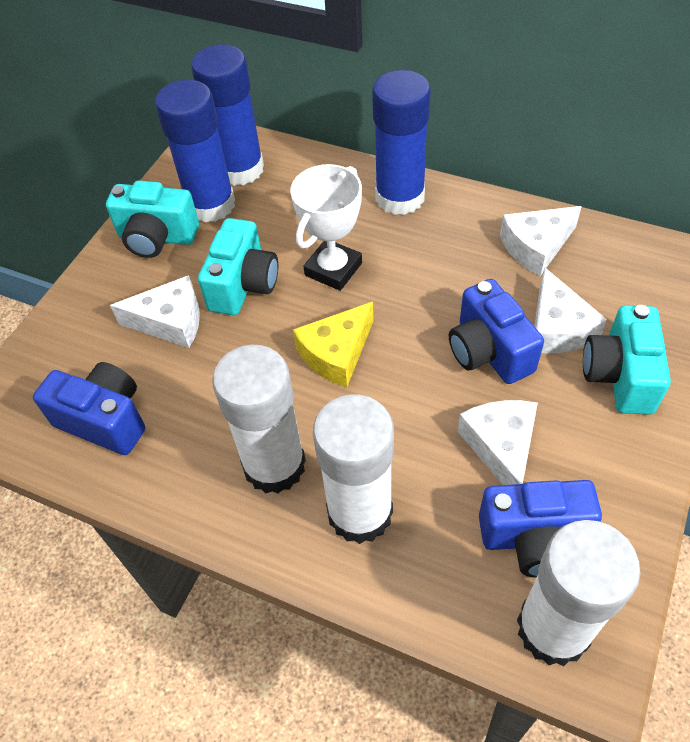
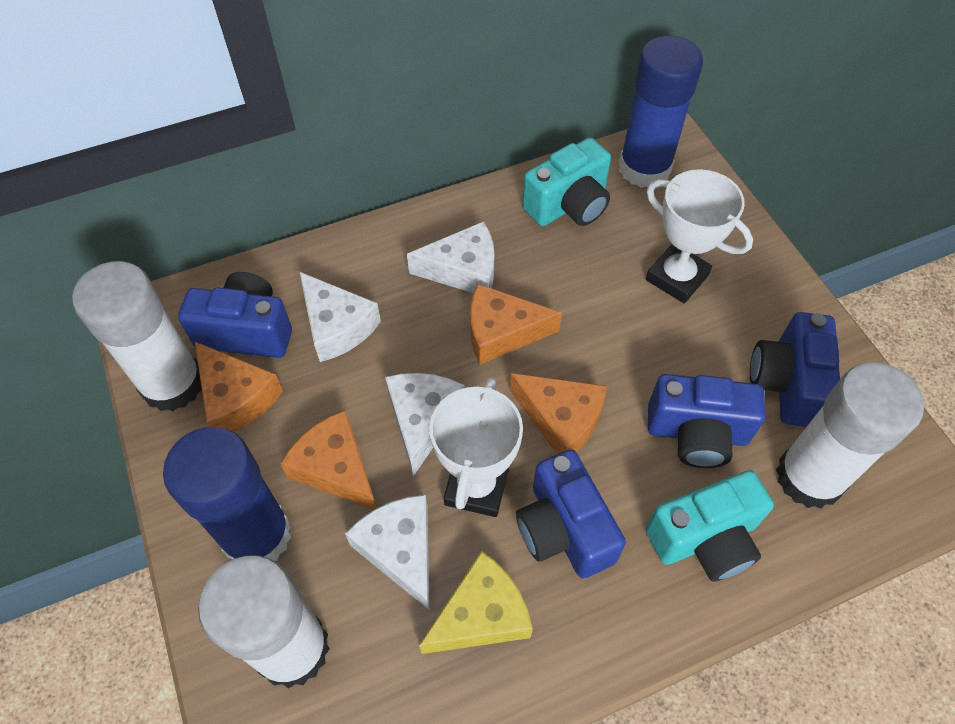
blue camera: [33,362,145,455] [449,279,544,384] [479,480,602,578] = 3 -> [178,272,292,358] [516,449,626,578] [648,374,766,468] [750,312,840,427] = 4
blue glue stick: [155,80,235,223] [191,44,264,186] [372,70,431,215] = 3 -> [163,427,292,561] [619,36,703,188] = 2
orange cheese: none = 0 -> [195,342,283,432] [280,410,377,510] [470,284,562,365] [510,373,607,454] = 4
turquoise camera: [106,181,199,258] [198,218,278,315] [583,305,671,415] = 3 -> [523,138,611,226] [646,470,774,582] = 2
white trophy: [290,164,362,291] = 1 -> [429,377,523,517] [646,169,753,303] = 2

